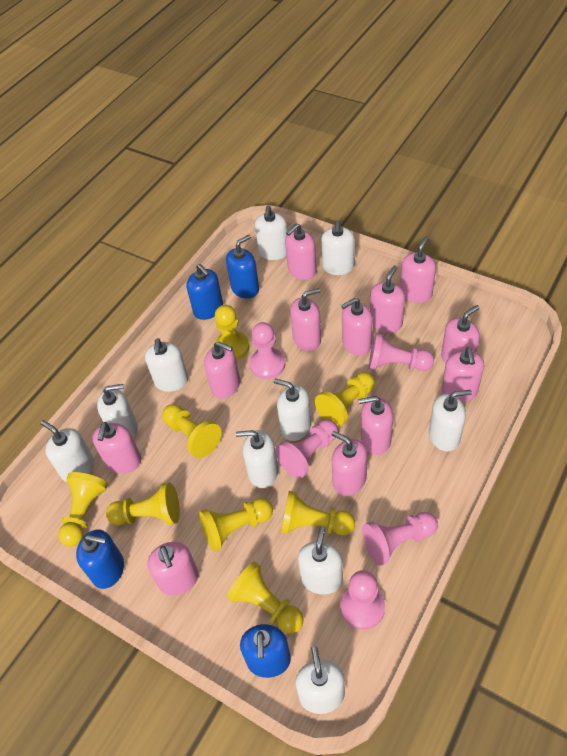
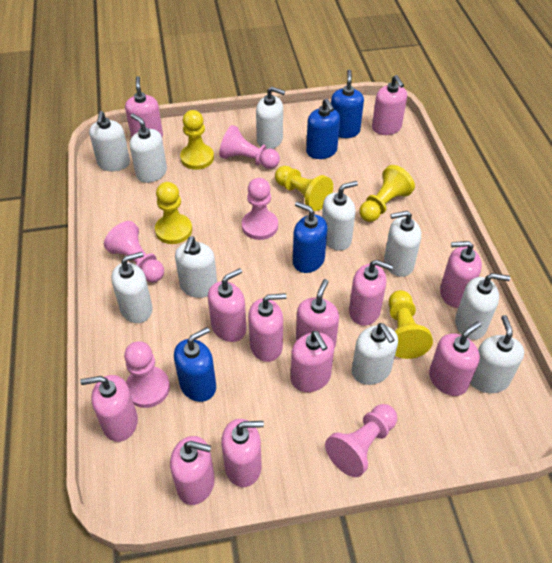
yellow pawn: [58,472,108,547] [106,482,180,525] [162,404,222,458] [199,498,273,552] [215,305,249,360] [227,561,304,634] [281,491,355,536] [315,372,375,427] = 8 -> [155,182,192,244] [180,110,214,170] [275,166,333,211] [359,165,415,222] [388,290,433,359] = 5

